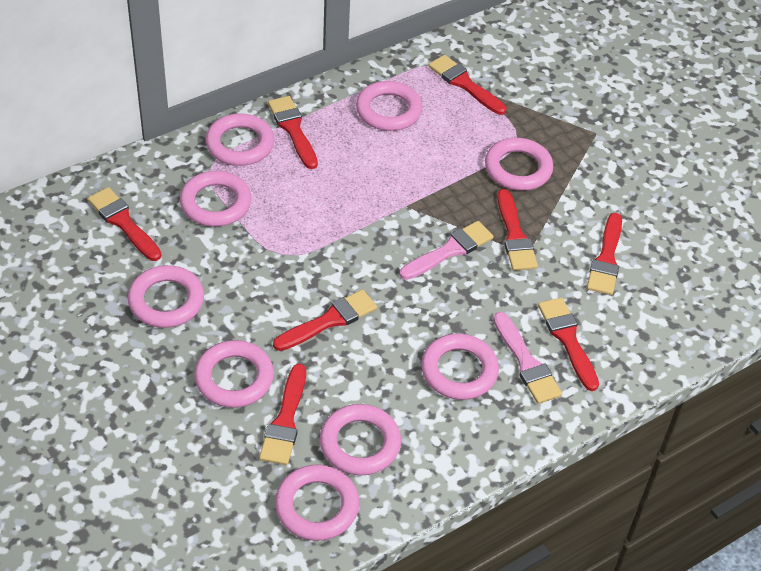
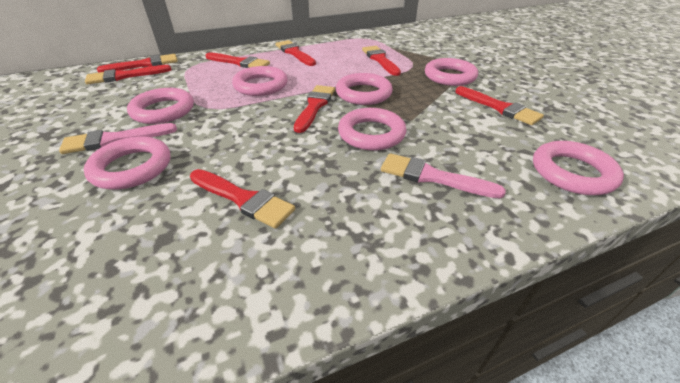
pink ring: [128,265,204,328] [180,171,251,227] [194,340,274,408] [206,113,274,166] [275,465,359,541] [320,404,401,475] [356,81,422,131] [421,334,499,400] [485,138,553,191] = 9 -> [84,136,171,190] [127,88,194,124] [232,66,288,96] [336,73,393,105] [338,108,406,151] [425,58,478,86] [533,141,624,195] = 7

